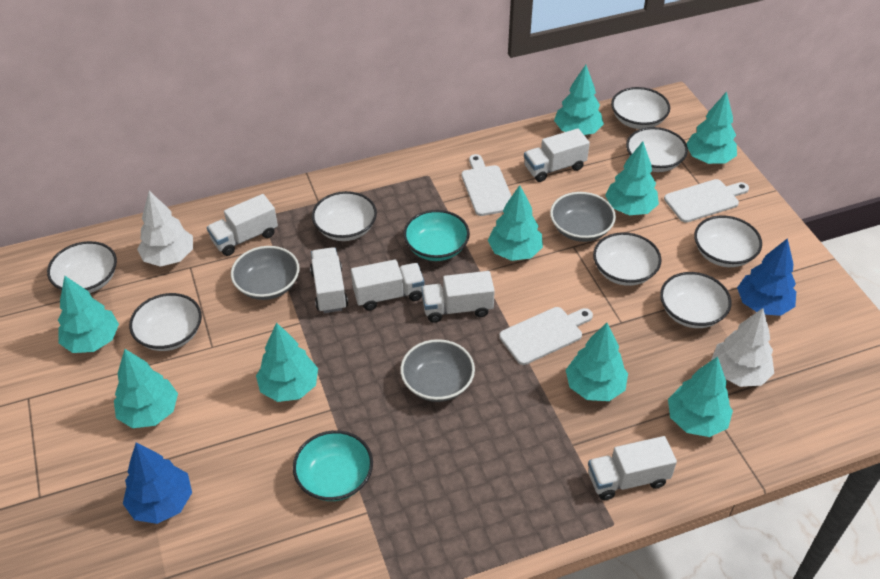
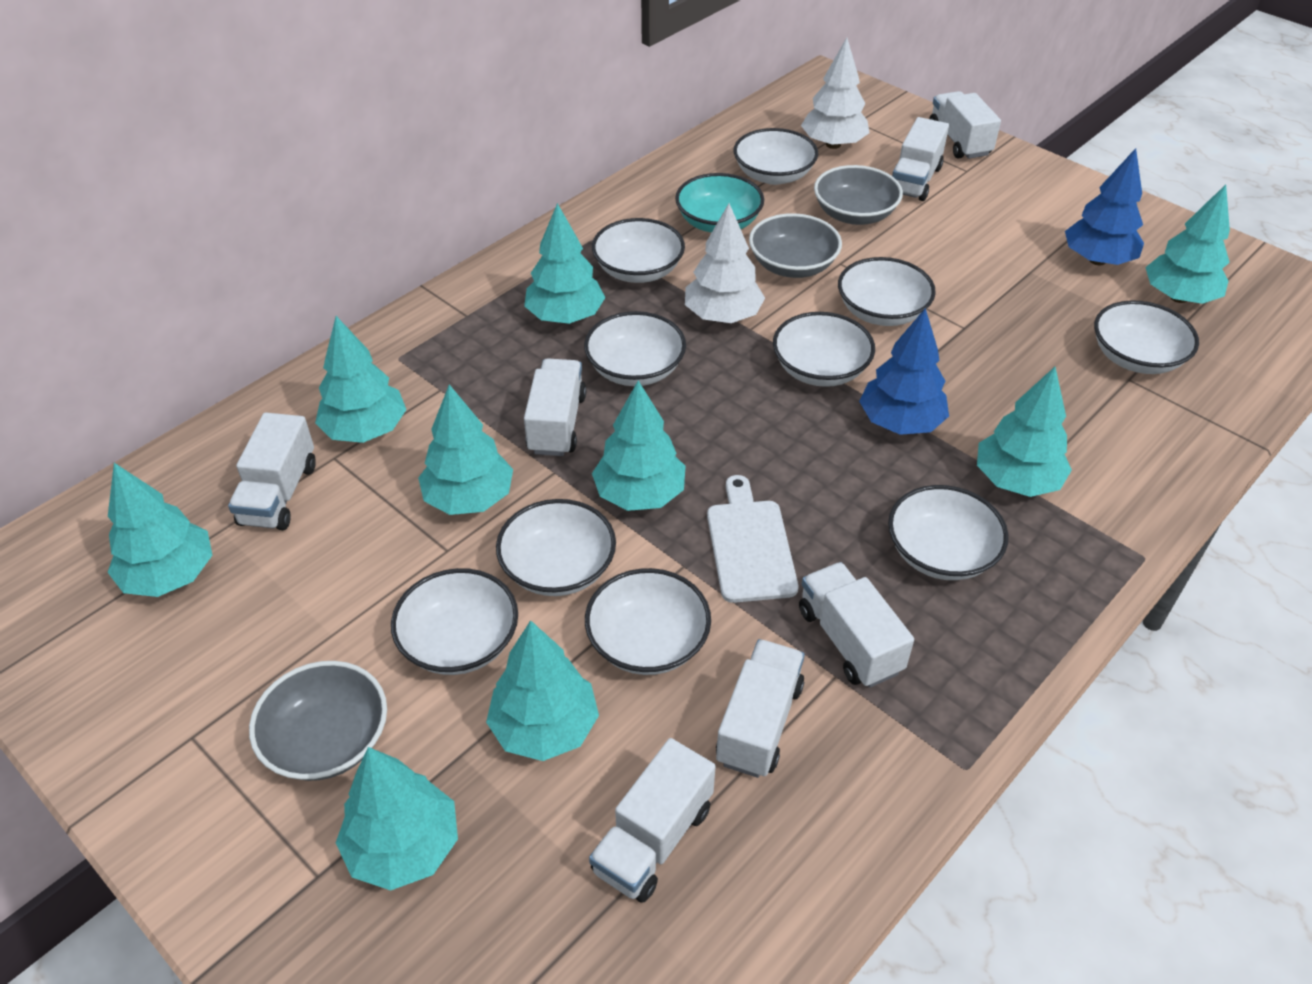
turquoise bowl: [293,430,373,501] [403,210,470,261] = 2 -> [675,173,764,233] = 1
white bowl: [47,241,117,293] [129,293,202,351] [312,191,377,241] [593,232,662,286] [611,87,670,129] [626,127,688,172] [660,272,732,328] [694,216,762,267] = 8 -> [391,568,518,675] [496,499,616,596] [584,311,686,386] [585,568,711,675] [592,218,685,283] [734,128,818,185] [773,312,875,387] [838,257,936,326] [888,485,1009,580] [1094,300,1199,374] = 10
white cutting board: [462,154,512,216] [499,307,593,365] [664,179,749,222] = 3 -> [707,475,798,603] = 1
white truck: [207,194,278,256] [310,247,348,313] [351,259,424,311] [421,271,495,323] [524,128,590,182] [588,436,677,501] = 6 -> [228,413,316,530] [524,359,586,456] [589,738,716,903] [716,639,805,778] [799,562,914,688] [892,117,949,201] [929,91,1001,159] = 7

